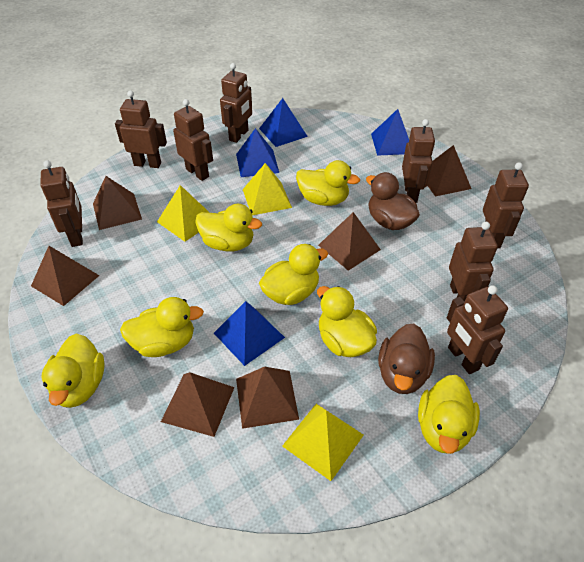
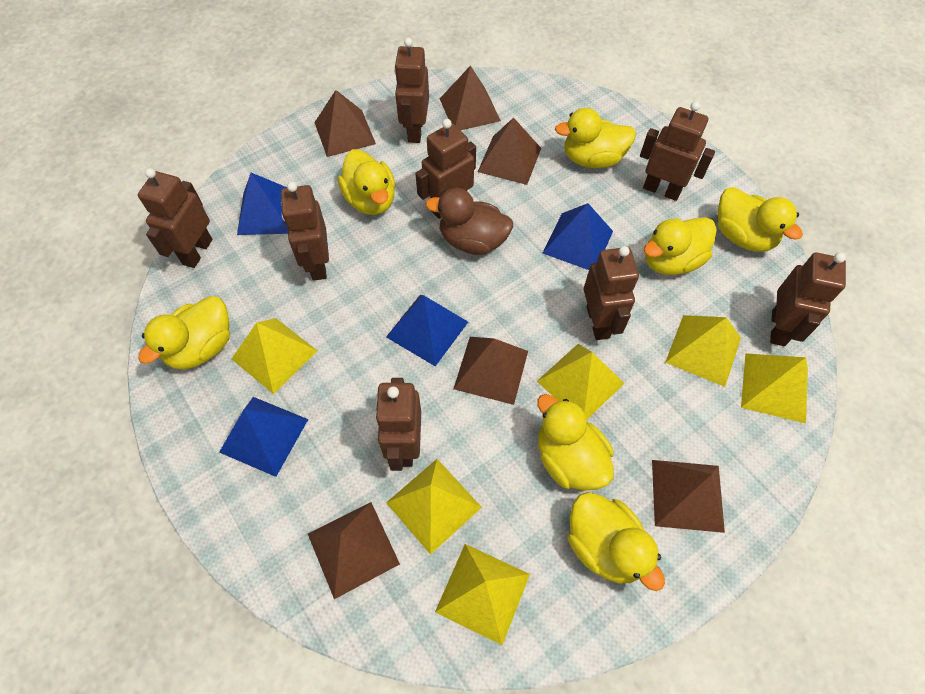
brown duck: [366,172,420,230] [378,323,435,394] = 2 -> [425,188,514,255] = 1
yellow pyramid: [157,185,210,242] [243,163,292,215] [282,404,364,481] = 3 -> [232,318,317,394] [386,459,482,555] [435,544,530,645] [537,344,624,419] [665,315,741,387] [741,353,808,423] = 6

